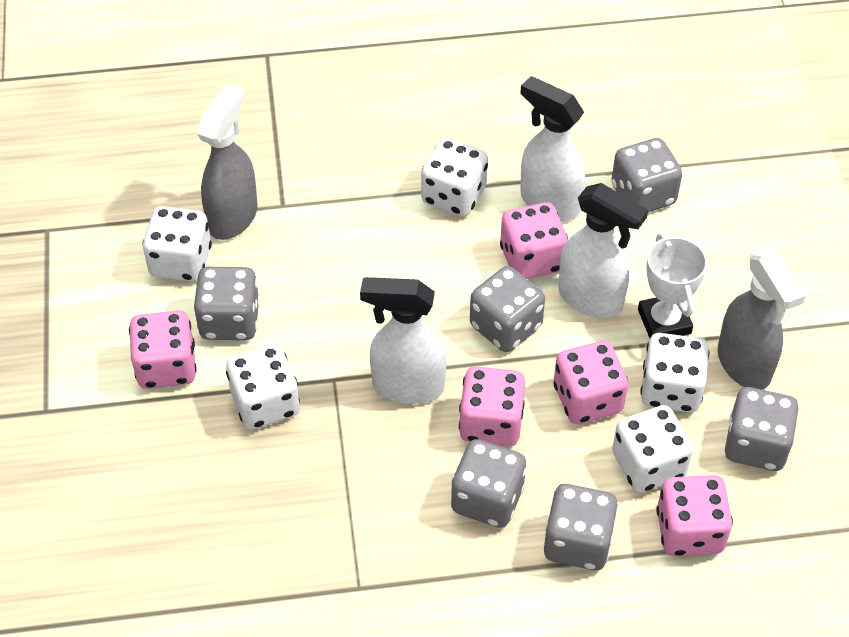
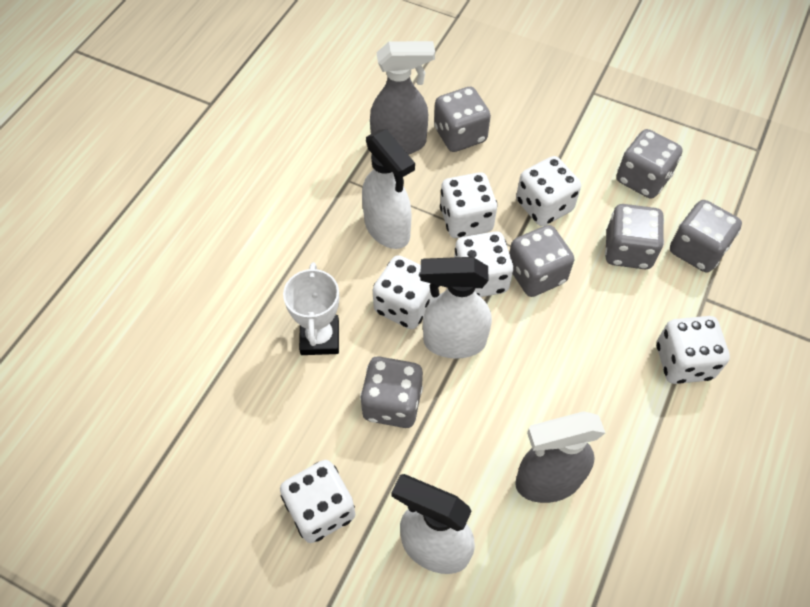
pink dice: [129,310,197,389] [459,366,525,446] [500,202,568,279] [554,341,628,424] [656,475,733,556] = 5 -> none = 0
white dice: [142,206,212,282] [226,344,300,430] [421,138,488,217] [612,405,693,493] [640,333,709,413] = 5 -> [280,460,355,543] [373,255,435,329] [440,172,497,238] [454,231,514,297] [516,156,581,226] [657,316,730,384] = 6

